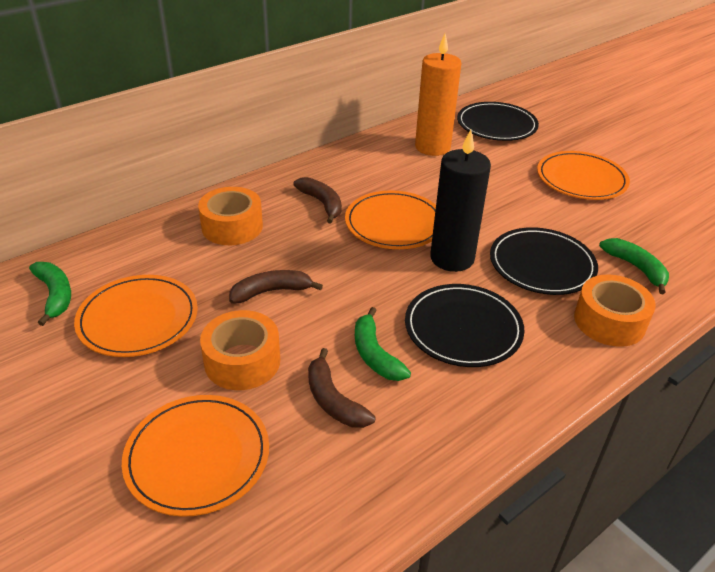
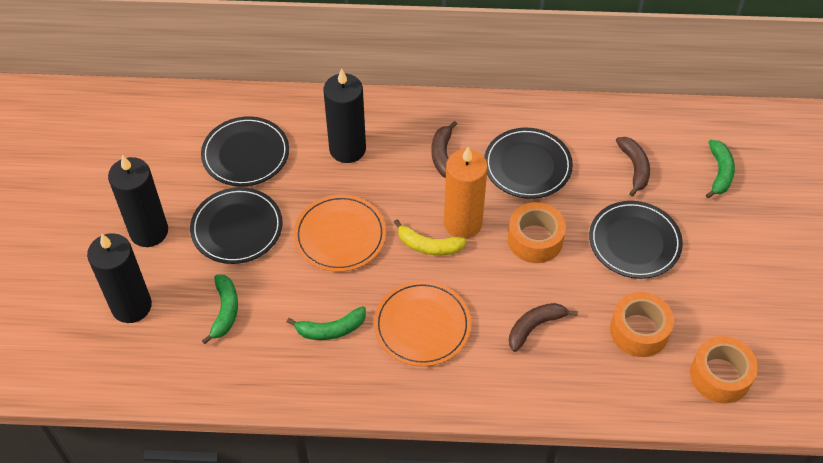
black candle: [430,130,491,272] = 1 -> [87,233,152,323] [108,155,168,247] [323,68,366,163] = 3
black plate: [405,284,525,367] [457,102,539,141] [490,227,598,295] = 3 -> [190,187,283,264] [201,116,289,187] [484,128,573,199] [589,201,683,279] = 4
orange plate: [74,275,198,357] [122,395,269,517] [345,190,436,249] [537,151,630,200] = 4 -> [294,194,386,272] [374,281,471,367] = 2
yellow banana: none = 0 -> [394,219,467,256] = 1

